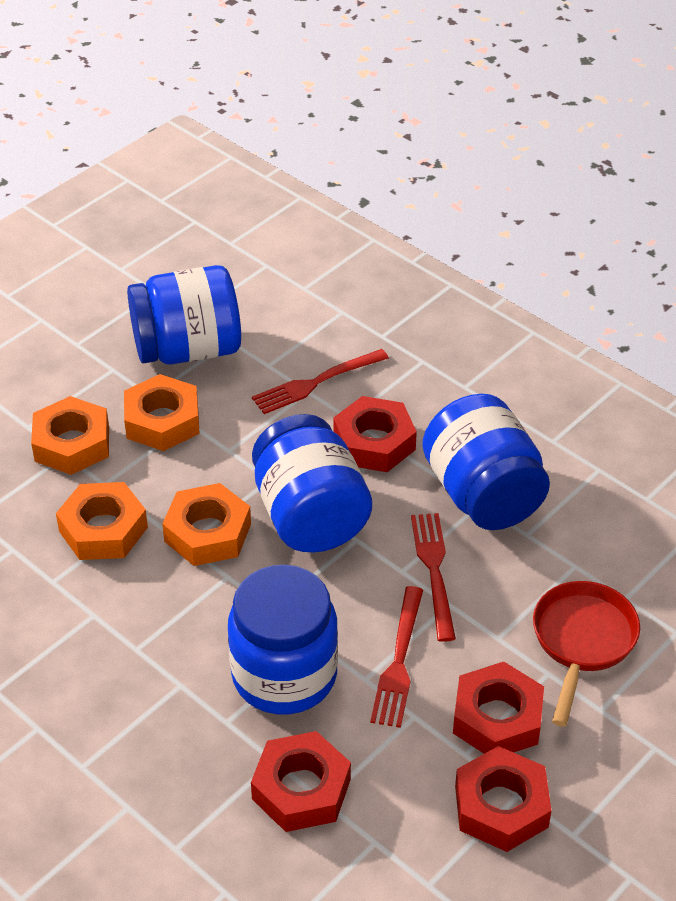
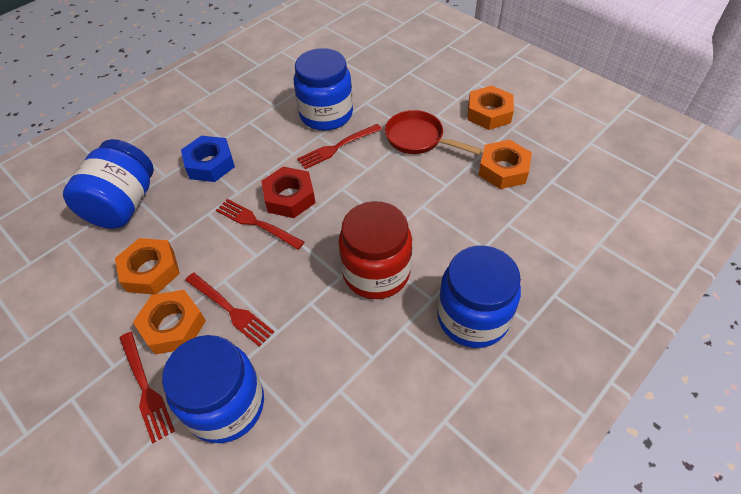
blue nut: none = 0 -> [181,136,235,182] = 1
red fork: [252,349,389,414] [370,586,423,728] [411,513,456,642] = 3 -> [120,332,175,443] [185,273,274,347] [216,199,304,250] [297,124,382,169] = 4
red jar: none = 0 -> [339,201,412,299] = 1
red nut: [251,731,351,832] [333,396,417,472] [453,662,544,754] [455,746,552,852] = 4 -> [261,167,316,218] = 1

